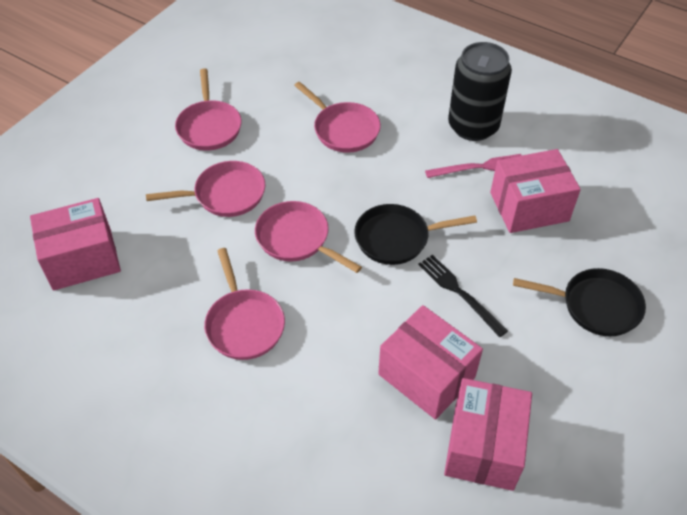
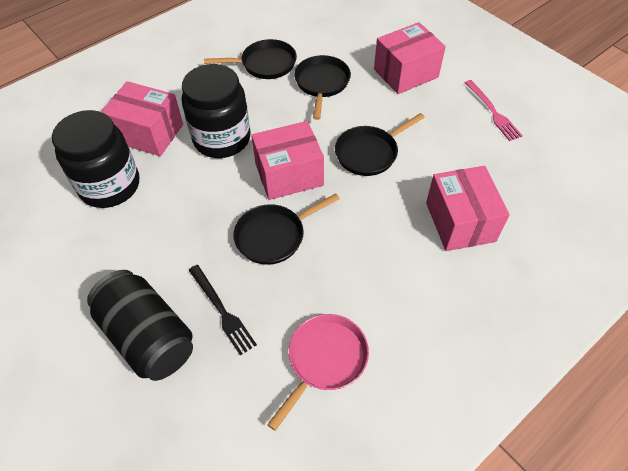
black jar: none = 0 -> [52,110,139,208] [182,64,251,158] = 2
black pan: [354,204,477,265] [513,268,646,336] = 2 -> [204,39,297,79] [233,193,340,265] [294,55,351,120] [335,113,425,176] = 4
pink pan: [146,161,265,217] [175,68,242,151] [204,248,285,360] [255,201,362,273] [294,82,381,153] = 5 -> [267,314,369,431] = 1

